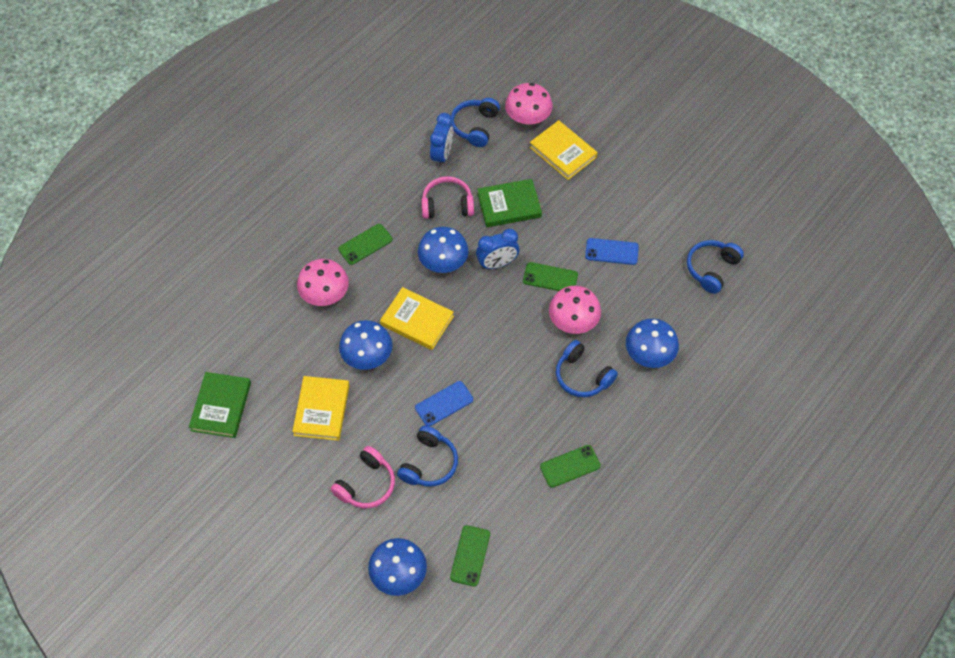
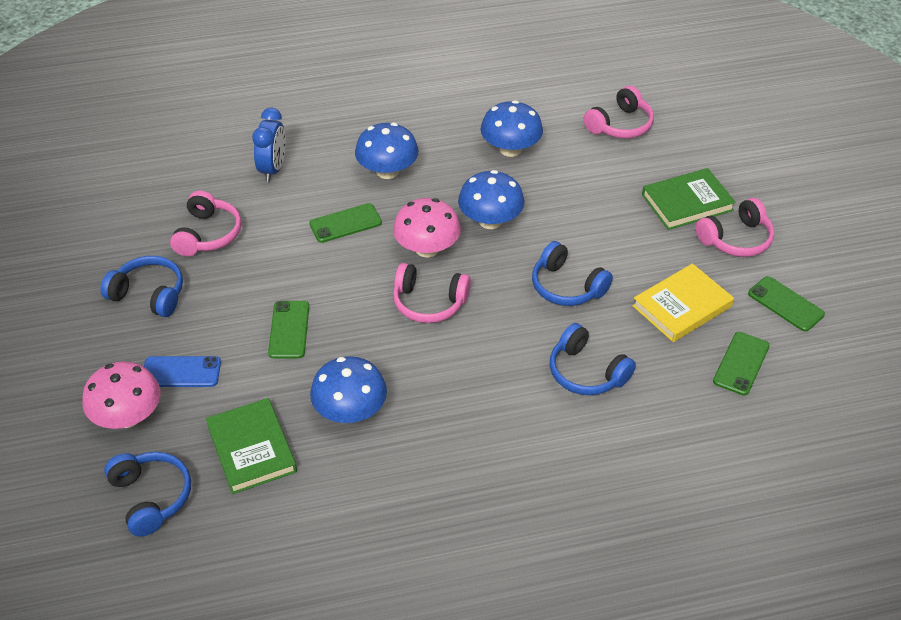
blue clock: [430,113,453,167] [476,229,519,269] = 2 -> [252,108,286,182] = 1
blue phone: [415,381,473,426] [585,238,639,265] = 2 -> [144,356,221,387] = 1
pink headphones: [331,446,395,508] [421,176,474,219] = 2 -> [170,191,242,256] [393,263,471,323] [583,86,654,139] [695,198,774,257] = 4
pink mushroom: [297,259,349,306] [505,83,553,125] [549,286,601,334] = 3 -> [82,362,161,429] [393,198,461,258] = 2
yellow book: [292,376,350,441] [380,287,454,350] [530,120,598,180] = 3 -> [632,263,734,342] = 1

